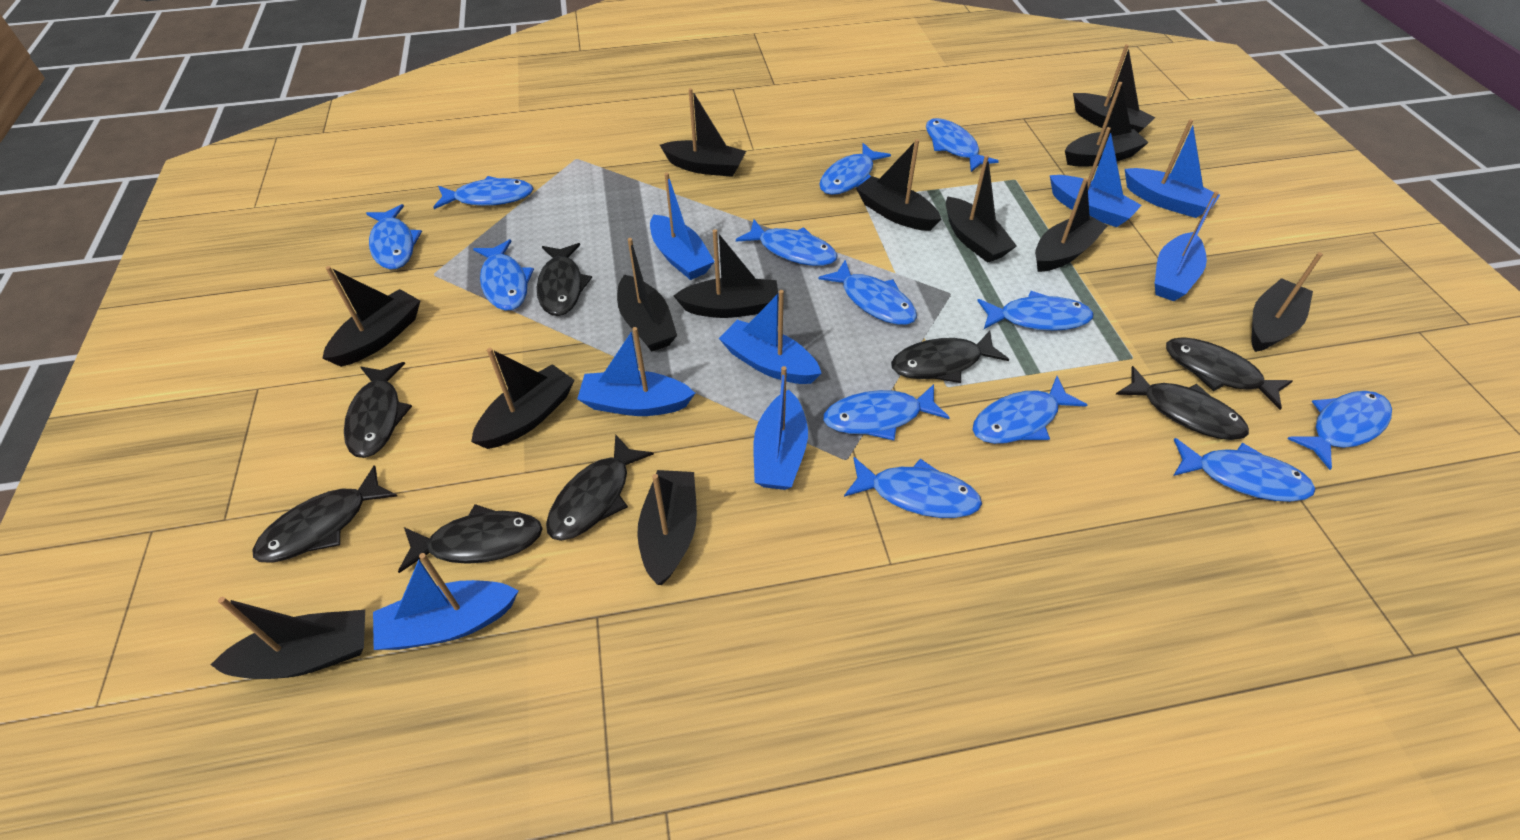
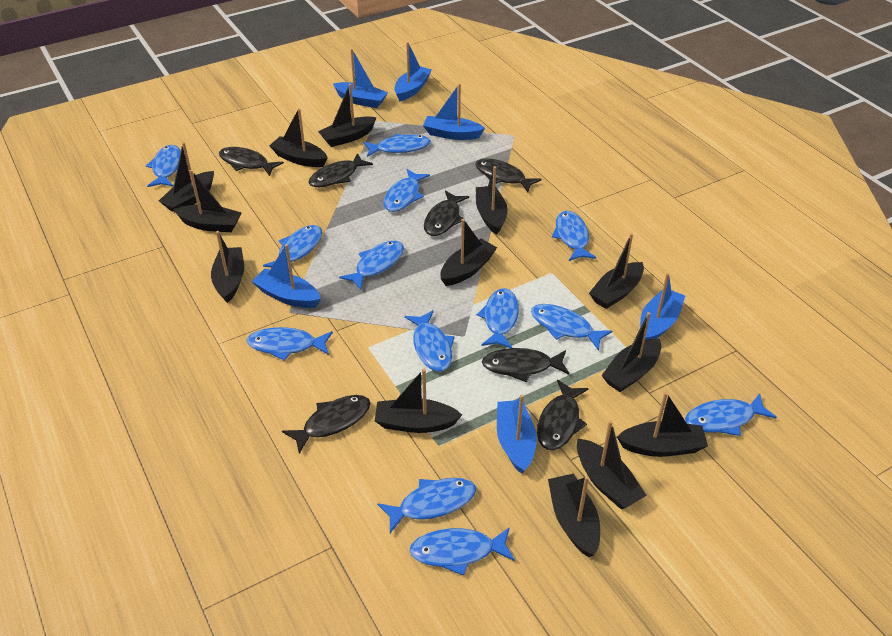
black fish: [253,465,397,563] [344,362,412,458] [398,504,543,573] [537,243,592,316] [546,434,654,541] [891,331,1009,383] [1116,366,1249,440] [1166,337,1293,410] = 8 -> [219,147,284,176] [282,395,370,454] [308,153,373,187] [424,191,469,236] [475,158,541,192] [482,348,570,382] [537,380,589,450] = 7
blue boat: [373,553,518,650] [577,327,695,416] [650,173,715,280] [719,290,822,384] [753,366,808,490] [1050,127,1142,227] [1125,119,1220,218] [1155,191,1219,301] = 8 -> [252,244,321,308] [333,49,388,108] [394,42,432,101] [423,84,485,140] [497,395,537,474] [640,273,685,340] = 6

